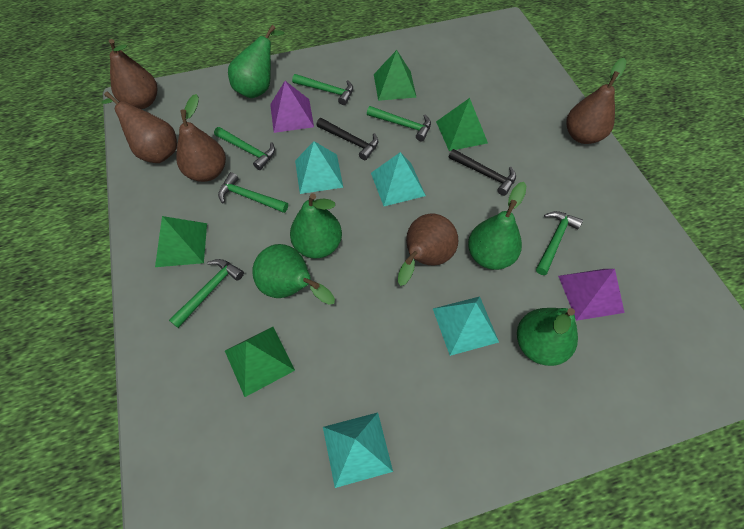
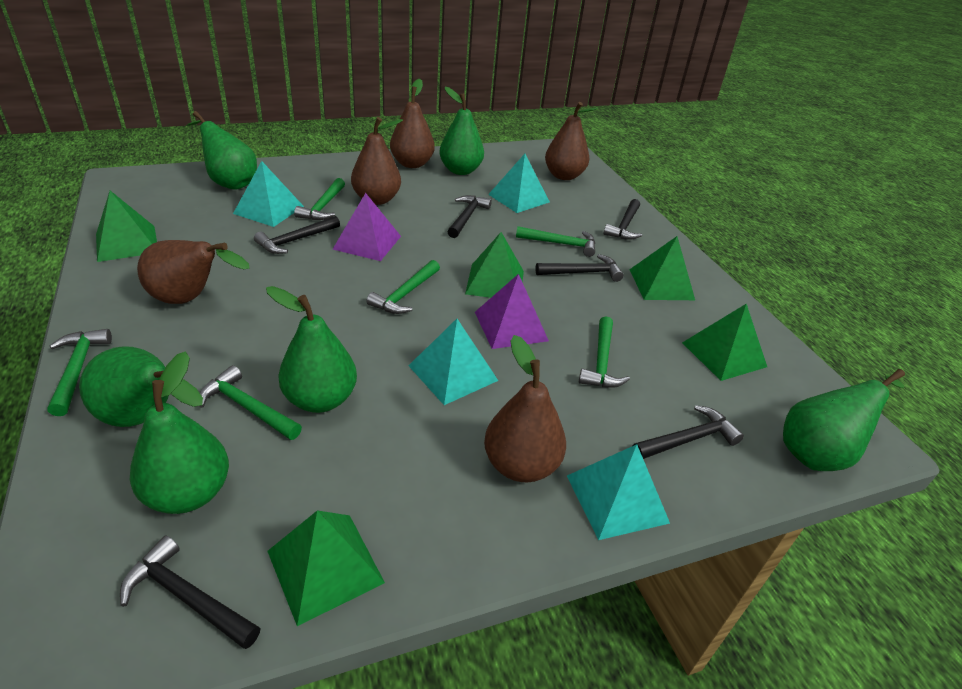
black hammer: [317,118,379,160] [449,149,516,196] = 2 -> [120,536,261,649] [254,216,340,254] [447,195,492,238] [535,254,624,282] [603,199,642,240] [632,405,744,459] = 6
green pear: [228,25,285,98] [252,244,335,305] [290,193,342,259] [468,182,526,270] [517,308,578,366] = 5 -> [79,346,203,427] [130,351,229,514] [186,111,257,190] [266,286,357,413] [439,87,484,175] [783,369,905,471] = 6
green pyramid: [155,216,207,267] [225,327,295,397] [374,50,417,101] [436,98,488,151] = 4 -> [96,191,157,262] [268,510,385,626] [465,232,524,298] [629,236,695,300] [682,303,767,381] = 5

